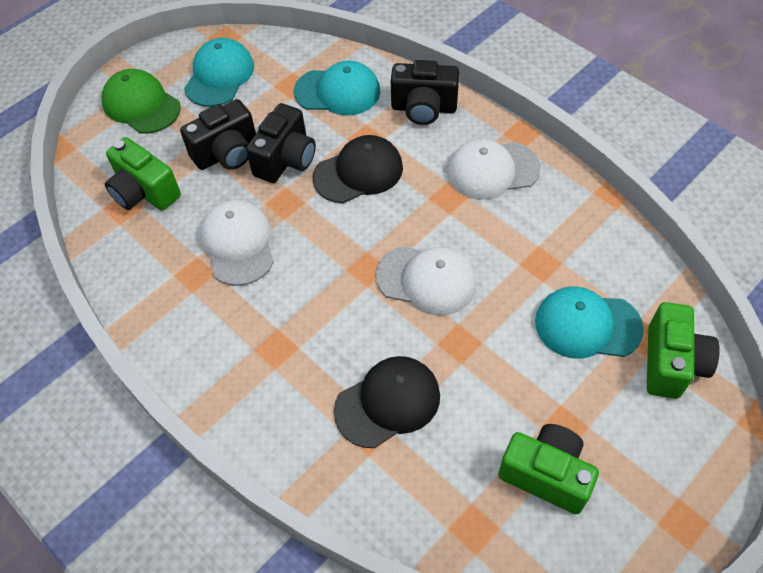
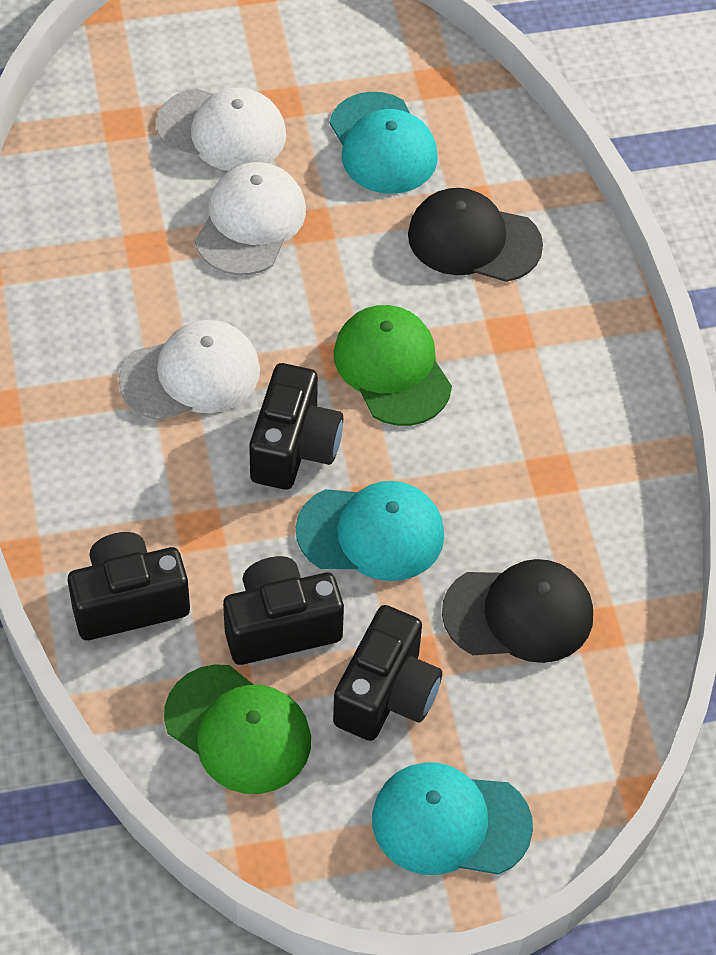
black camera: [180,99,256,170] [246,103,316,183] [391,60,459,125] = 3 -> [68,532,190,640] [223,556,344,665] [249,363,343,490] [333,605,442,741] = 4
green camera: [105,137,181,211] [498,424,599,514] [647,302,720,399] = 3 -> none = 0
green cap: [101,69,181,134] = 1 -> [164,664,311,794] [334,305,452,426] = 2

